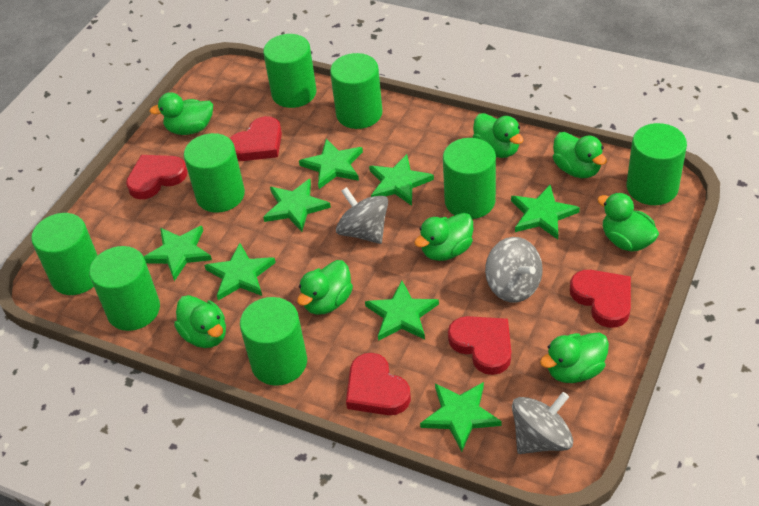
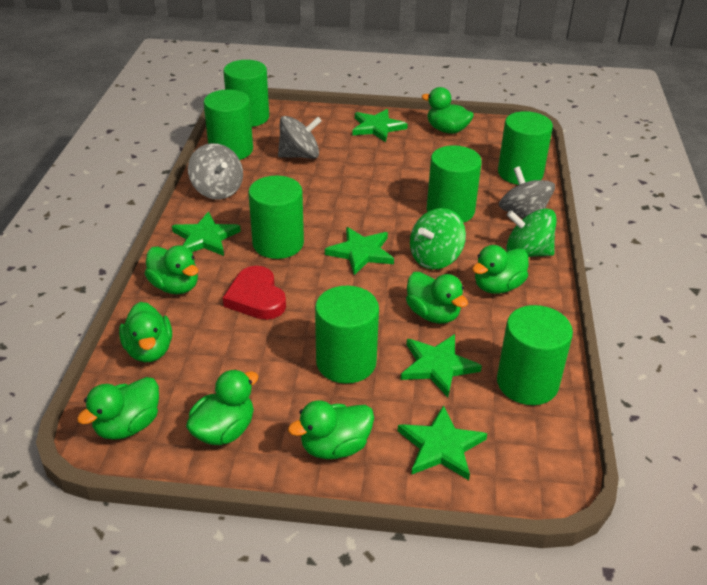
green cylinder: [31,213,98,295] [89,246,160,331] [184,133,245,213] [240,297,307,386] [263,34,317,108] [330,53,382,129] [443,138,496,219] [627,123,687,205] = 8 -> [204,89,253,160] [223,60,269,127] [248,176,304,259] [315,286,379,384] [427,145,482,223] [497,305,573,405] [498,111,553,185] = 7
green spinning top: none = 0 -> [410,208,466,269] [506,209,557,257] = 2
green star: [144,226,212,281] [204,243,276,300] [263,179,331,232] [299,139,363,189] [365,281,439,341] [369,154,434,206] [420,382,502,452] [511,185,580,239] = 8 -> [172,212,241,256] [325,227,394,275] [352,109,408,142] [398,405,487,480] [401,334,482,397] = 5
red heart: [126,155,187,199] [229,116,282,161] [346,353,411,415] [448,316,511,375] [570,270,631,328] = 5 -> [223,266,286,320] = 1

